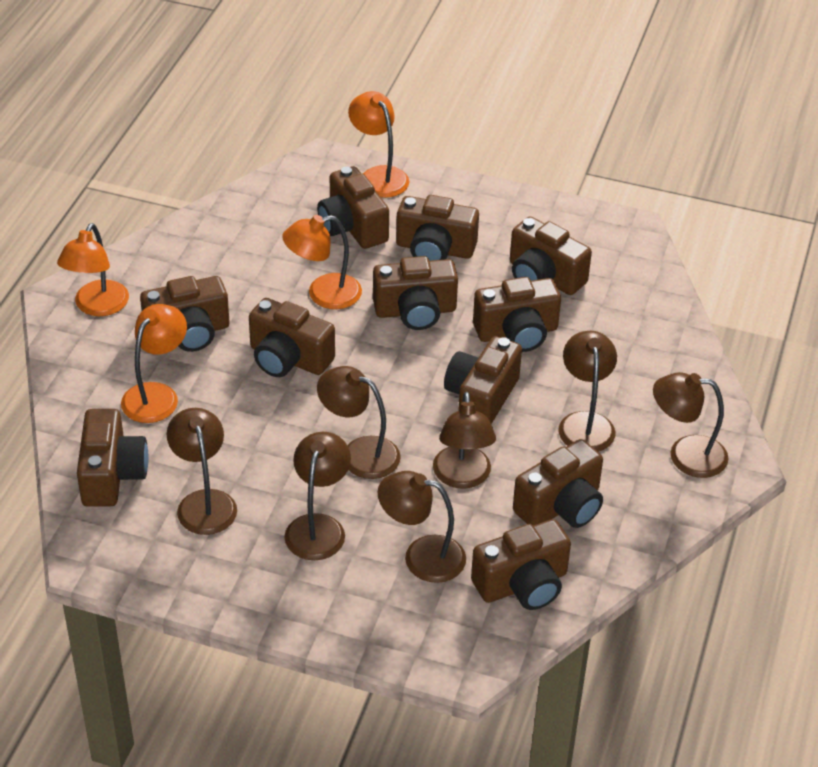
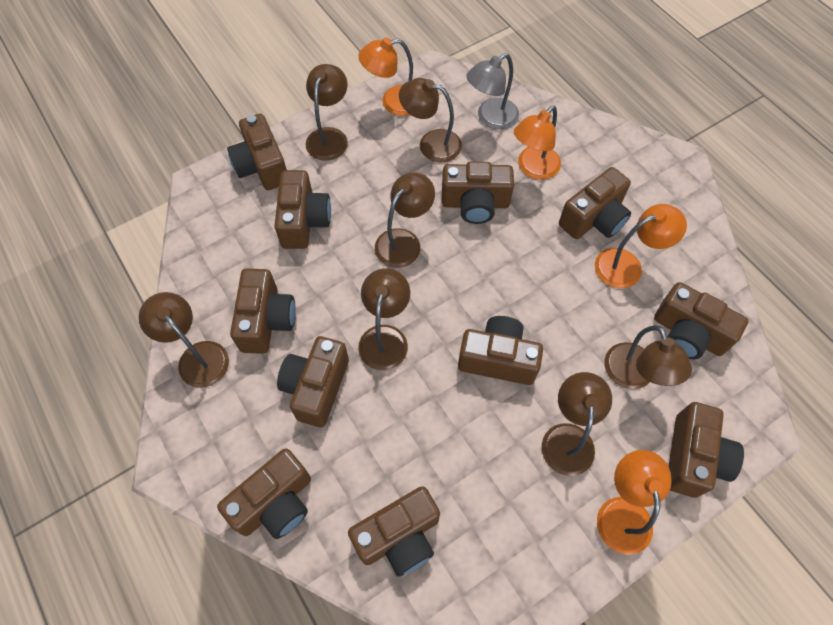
grey lamp: none = 0 -> [466,54,519,129] = 1

